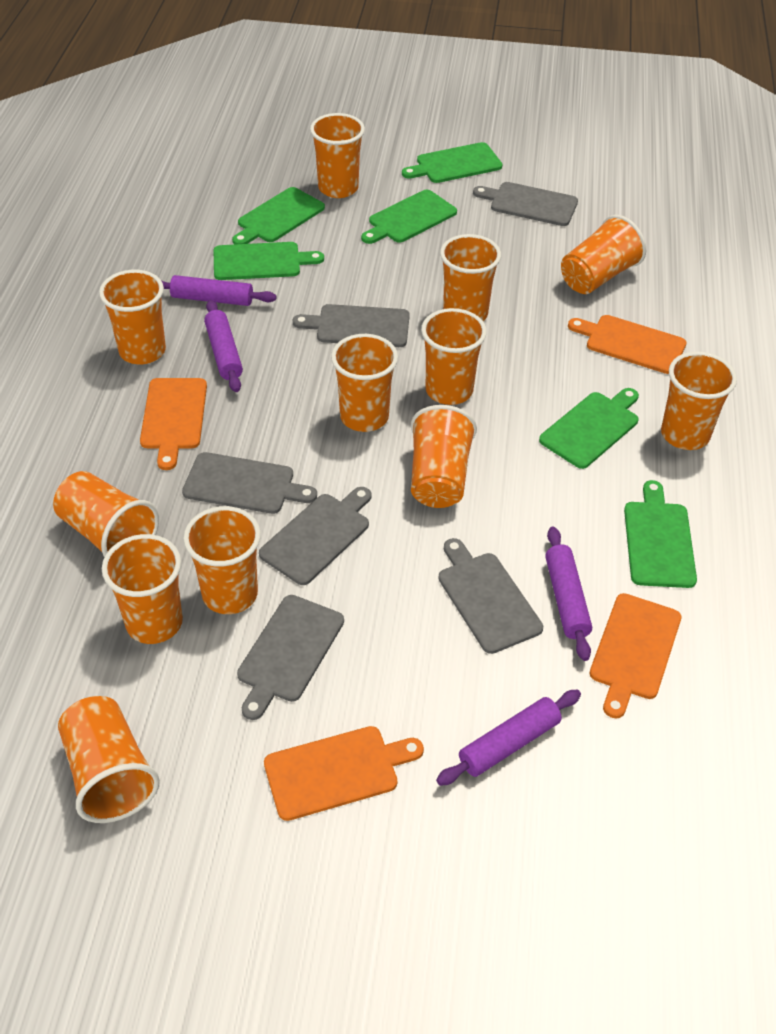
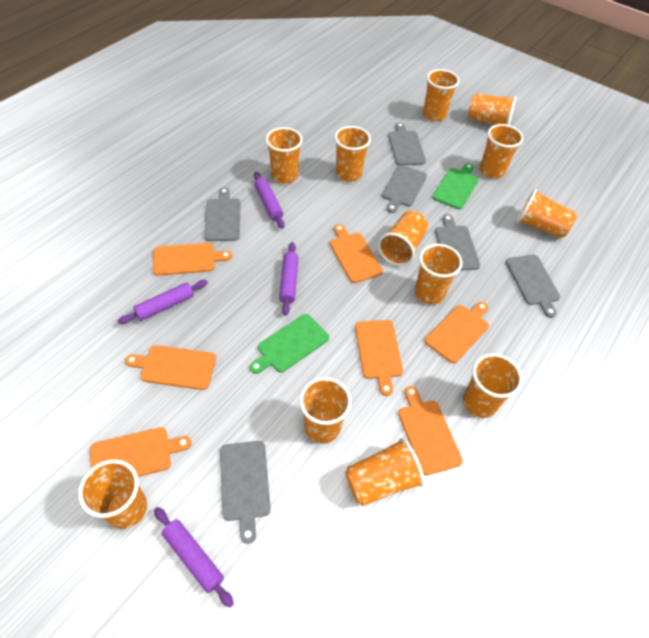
green cutting board: [214,242,324,280] [232,187,325,244] [361,190,457,244] [402,142,503,183] [539,388,639,469] [624,480,697,588] = 6 -> [250,314,329,374] [432,163,479,210] = 2
orange cutting board: [140,378,207,470] [264,726,424,821] [568,315,687,374] [590,593,681,718] = 4 -> [90,427,191,477] [125,345,216,390] [153,243,232,276] [330,224,383,283] [355,320,403,396] [398,386,463,475] [424,302,489,363] = 7

